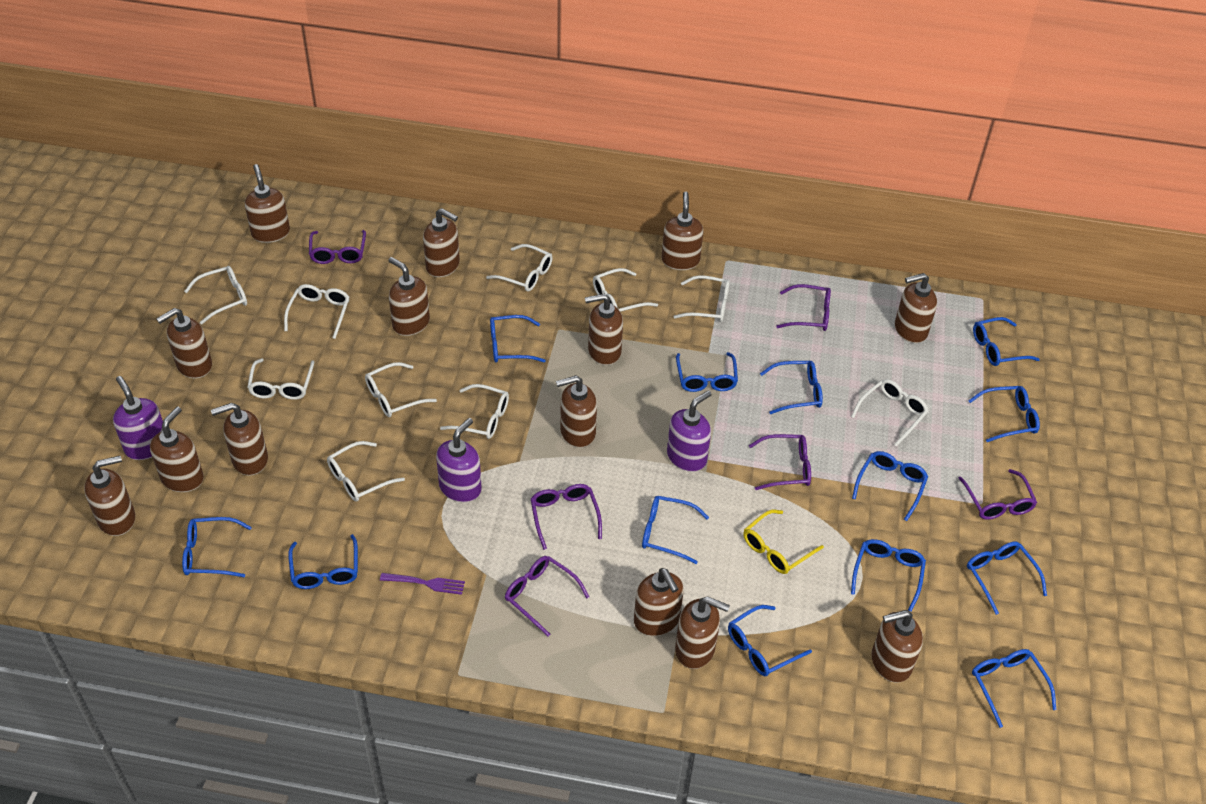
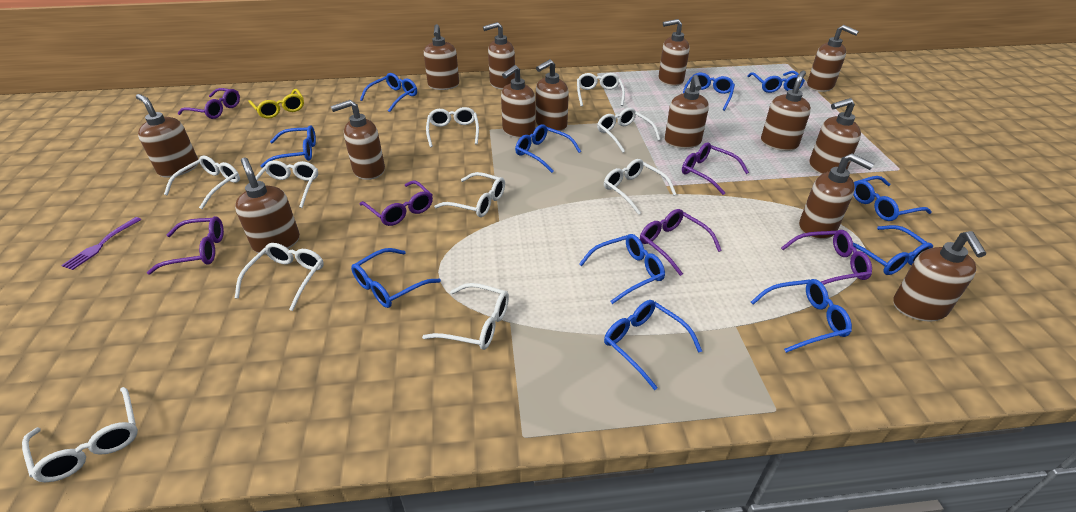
blue glasses: [182,517,252,577] [288,534,358,589] [490,315,546,363] [642,496,709,564] [676,352,738,392] [728,605,812,676] [760,361,823,414] [851,539,926,612] [852,451,928,521] [967,541,1047,615] [968,386,1040,442] [972,649,1056,728] [973,317,1040,366] = 13 -> [261,125,316,168] [351,248,441,308] [360,73,417,112] [515,124,581,173] [579,234,665,304] [604,300,702,390] [683,73,735,111] [747,71,805,93] [751,279,852,353] [853,176,932,221] [853,225,933,275] = 11
purple soap dispenser: [113,376,163,460] [436,418,482,502] [667,390,711,472] = 3 -> none = 0

